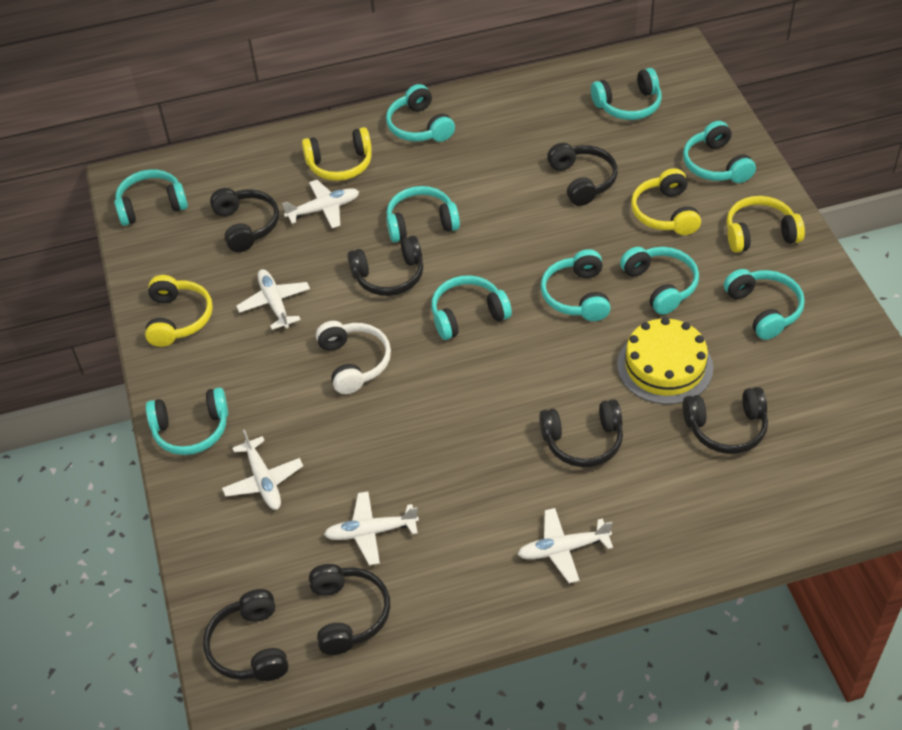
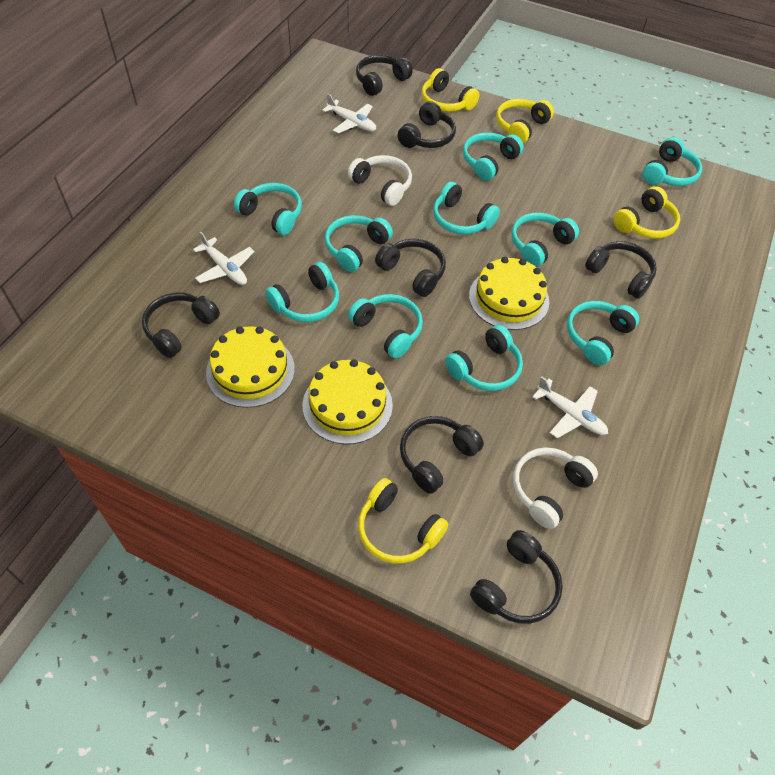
white headphones: [316,321,391,394] = 1 -> [348,155,412,206] [513,447,598,529] = 2
white plane: [222,429,303,510] [236,269,310,330] [282,180,359,228] [324,491,419,565] [518,508,613,583] = 5 -> [193,231,254,285] [322,93,376,133] [532,377,608,438] = 3
yellow cake: [617,317,713,404] = 1 -> [206,326,295,408] [303,359,393,444] [469,257,549,330] = 3

